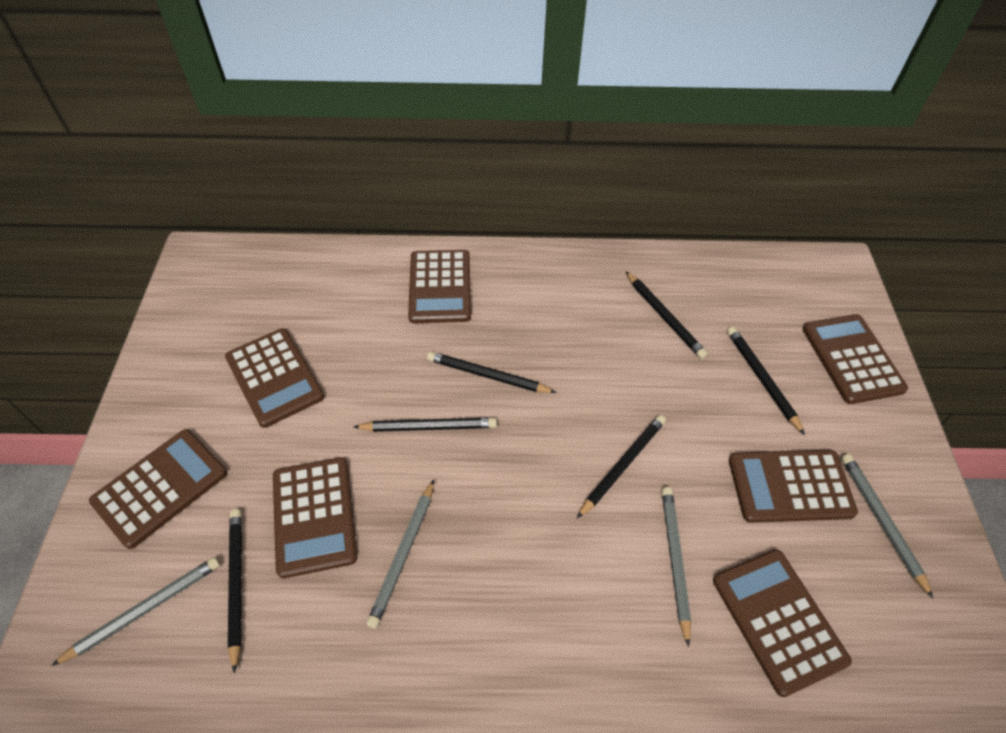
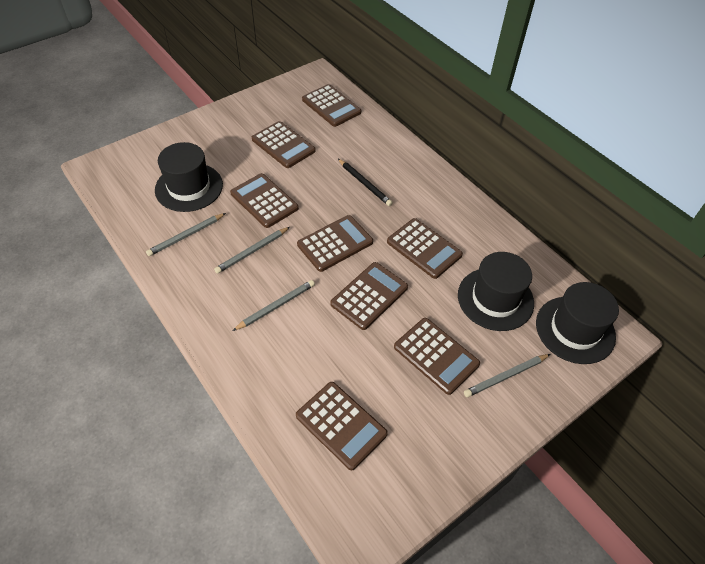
black hat: none = 0 -> [155,142,223,212] [458,252,534,331] [536,282,619,364] = 3
black pencil: [228,509,242,673] [354,418,497,432] [427,351,557,393] [577,415,666,518] [626,272,708,359] [727,327,805,435] = 6 -> [338,159,393,206] = 1
brown calculator: [89,429,227,549] [225,328,324,428] [273,457,357,578] [408,250,471,323] [713,549,852,697] [729,450,858,523] [803,314,908,404] = 7 -> [230,173,299,228] [252,121,316,168] [296,382,388,470] [297,215,373,272] [302,84,361,127] [330,262,408,330] [387,218,463,279] [394,318,480,395] = 8

